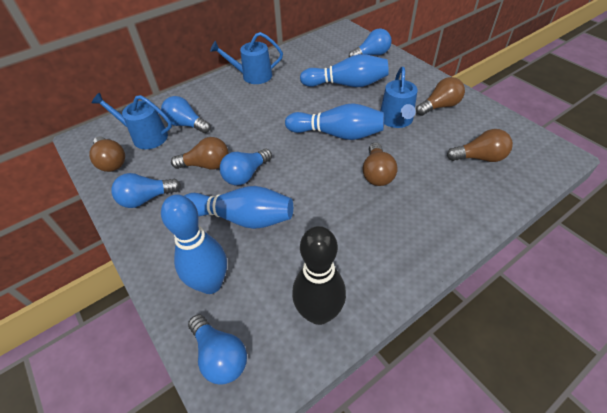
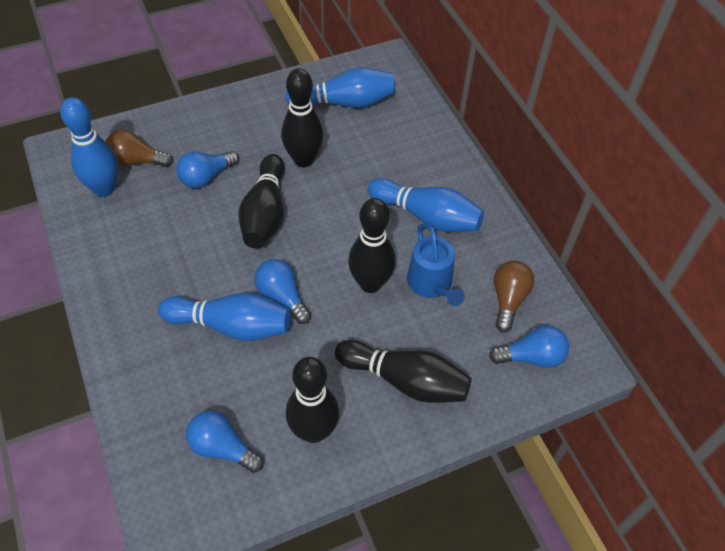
black bowling pin: [292,226,346,325] = 1 -> [238,154,285,248] [281,68,323,167] [286,357,339,443] [335,340,471,403] [348,198,395,293] = 5
blue light bulb: [111,173,181,208] [161,96,211,133] [188,314,247,385] [220,149,272,185] [349,28,392,57] = 5 -> [176,151,239,188] [186,411,264,473] [254,259,311,324] [489,325,569,368] = 4
blue watering can: [92,93,172,149] [210,32,283,84] [380,67,418,128] = 3 -> [407,223,465,306] = 1
brown light bulb: [89,136,125,172] [171,137,228,169] [363,142,398,186] [416,77,465,116] [447,129,513,162] = 5 -> [105,130,173,167] [494,261,535,332] = 2

